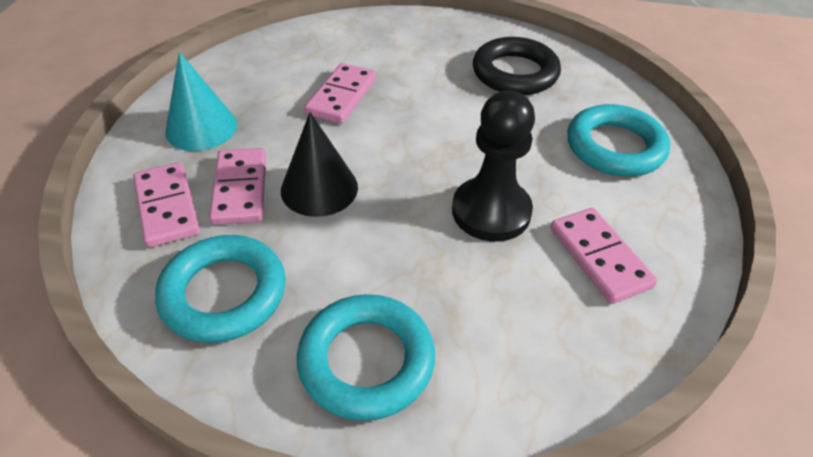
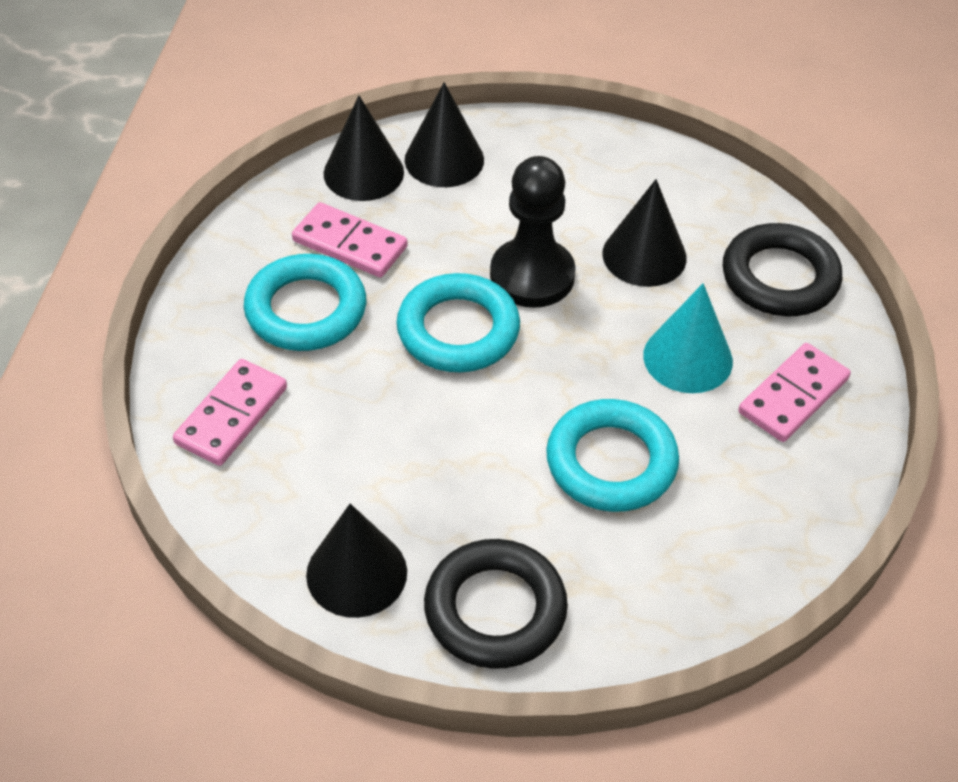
black cone: [281,112,358,217] = 1 -> [306,504,407,618] [324,96,404,201] [405,82,484,187] [602,179,687,287] = 4
black ring: [473,37,561,95] = 1 -> [424,539,568,669] [723,223,842,317] = 2
pink domino: [133,162,200,247] [209,148,266,225] [304,63,376,124] [551,208,657,304] = 4 -> [173,359,287,466] [292,202,408,278] [738,343,851,442] = 3

